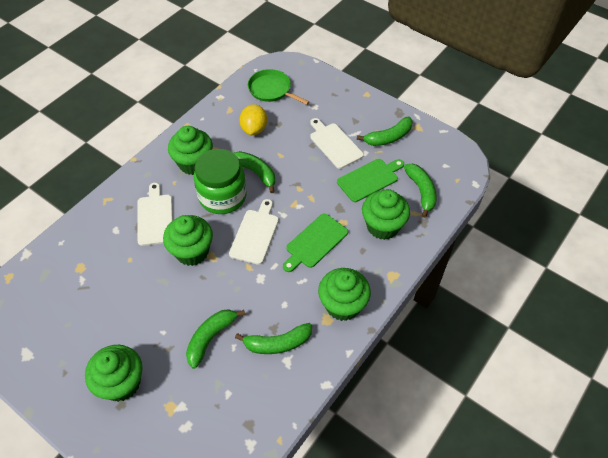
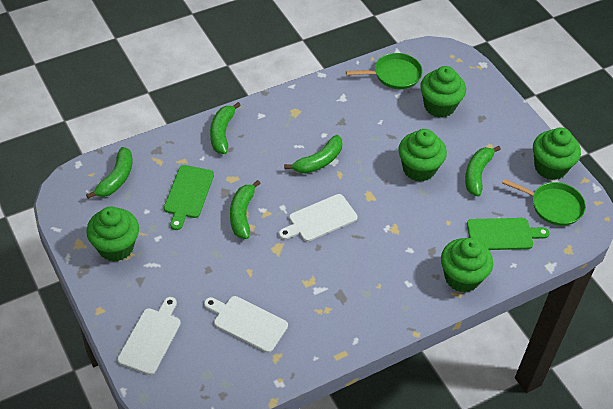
green jar: [194,149,247,214] = 1 -> none = 0
green pan: [248,69,309,105] = 1 -> [346,53,423,89] [502,179,586,226] = 2
yellow lemon: [239,104,267,135] = 1 -> none = 0

